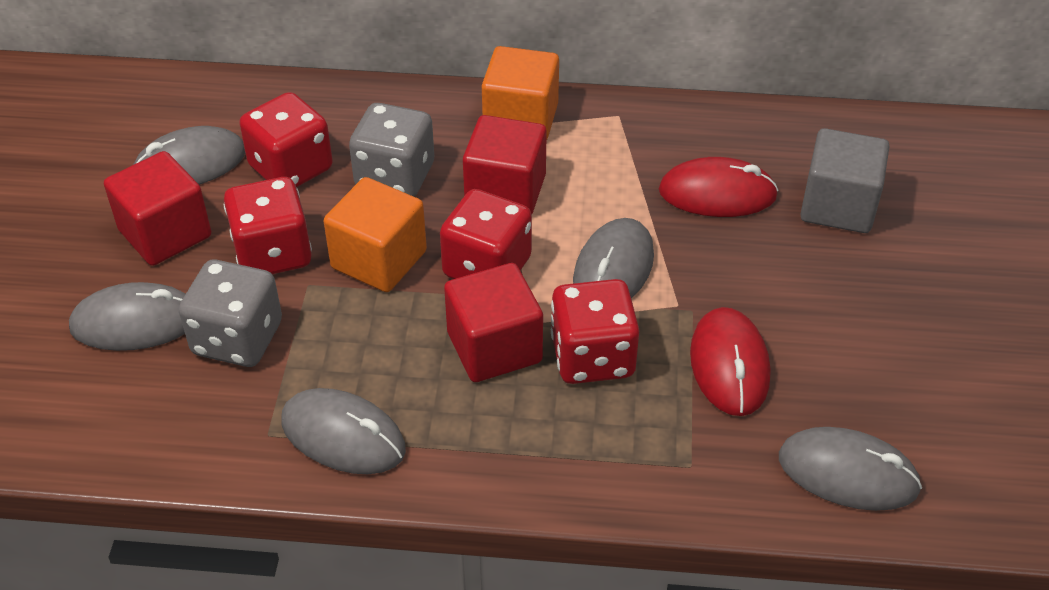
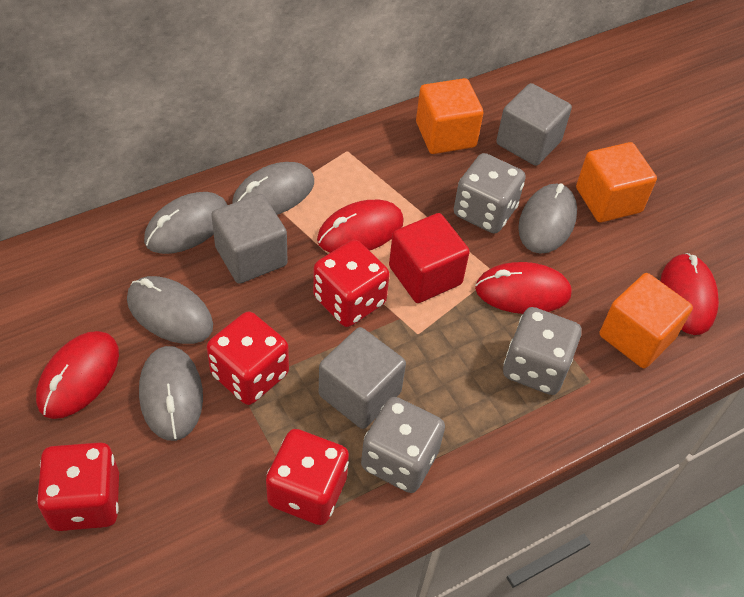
grey cube: [800,128,889,233] = 1 -> [211,194,288,284] [319,327,406,429] [496,83,572,166] = 3
grey dice: [179,259,282,367] [349,103,434,196] = 2 -> [361,397,445,493] [454,153,526,233] [503,307,582,395] = 3
orange cube: [324,177,427,292] [482,46,559,140] = 2 -> [416,78,483,154] [576,142,657,222] [600,273,693,368] = 3
red cube: [104,151,211,266] [444,263,543,382] [463,115,547,214] = 3 -> [389,213,470,303] = 1
red mouse: [659,157,778,217] [690,307,770,416] = 2 -> [36,331,119,419] [317,200,404,253] [475,262,572,314] [660,253,719,335] = 4

